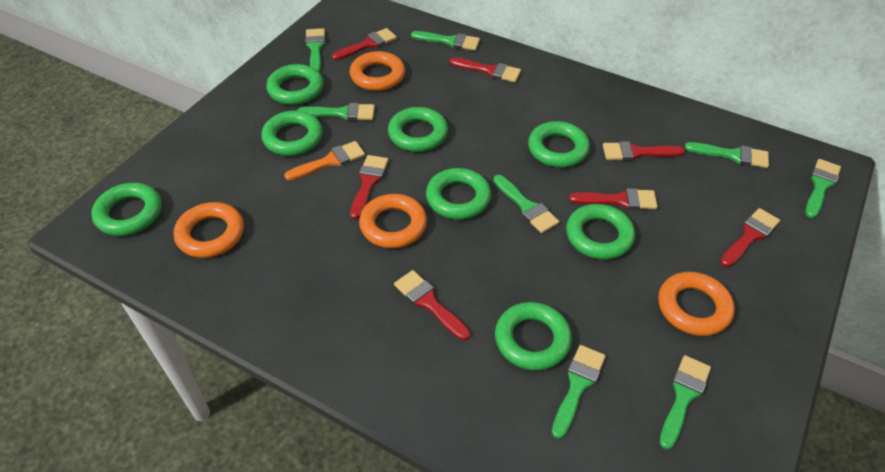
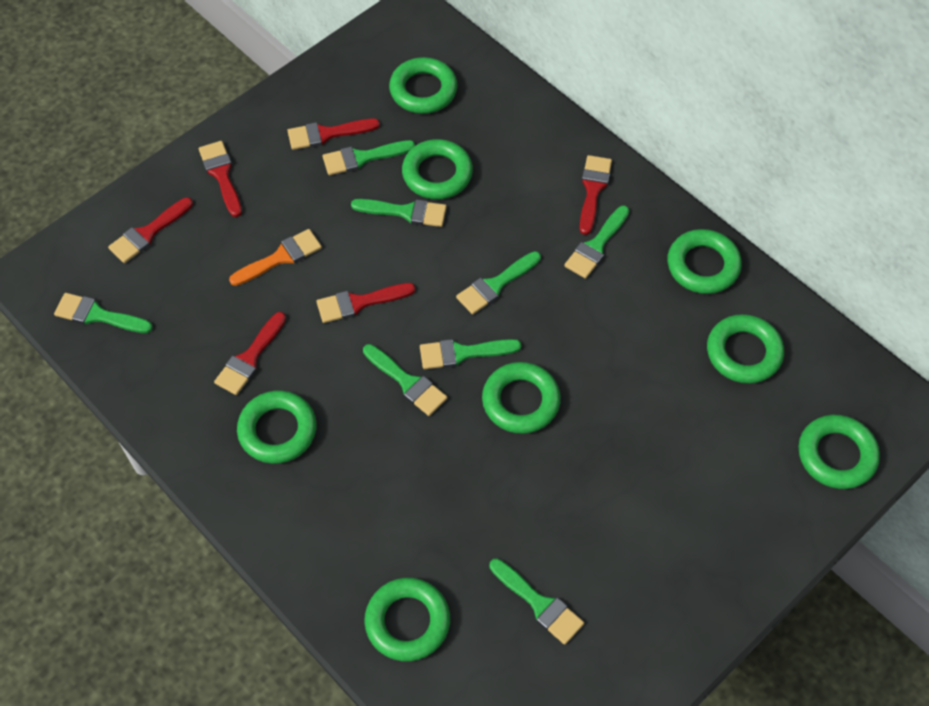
orange ring: [174,202,244,258] [350,51,405,91] [359,194,427,248] [658,272,735,336] = 4 -> none = 0
red brush: [332,28,397,60] [350,155,388,219] [394,270,470,340] [450,57,521,82] [569,188,658,210] [603,141,685,161] [720,208,780,267] = 7 -> [108,197,193,263] [199,141,242,217] [214,312,286,395] [287,119,380,150] [316,283,416,323] [579,155,612,235] = 6

